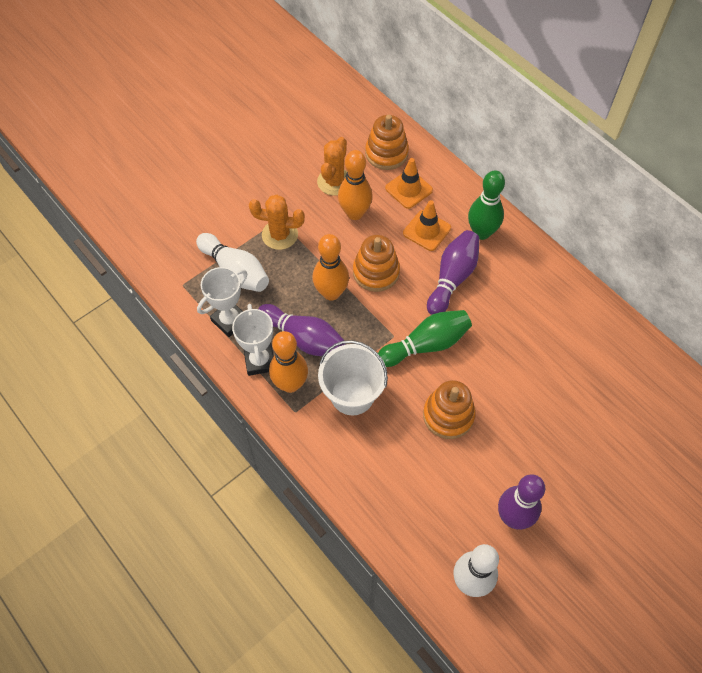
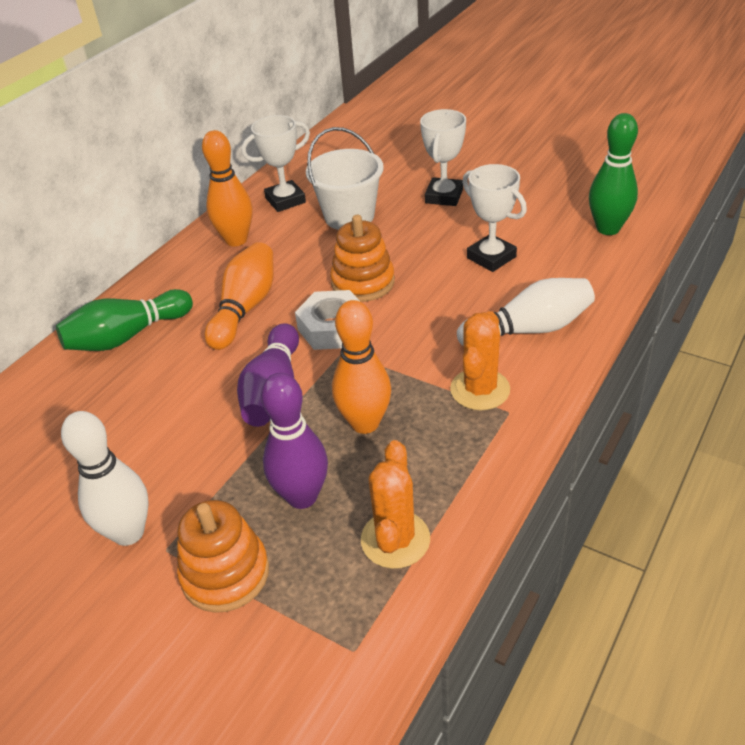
orange stacking toy: [353,235,400,292] [365,115,409,170] [423,380,476,439] = 3 -> [177,500,269,613] [330,215,395,302] = 2
orange traffic cone: [385,158,433,209] [403,200,451,251] = 2 -> none = 0
purple bowling pin: [258,304,345,356] [427,230,480,315] [498,474,545,530] = 3 -> [237,323,299,427] [261,373,328,509] = 2
white nut: none = 0 -> [295,290,361,350] = 1
white trophy: [197,267,247,337] [232,304,274,376] = 2 -> [241,115,310,212] [420,109,466,206] [462,164,527,272] = 3

